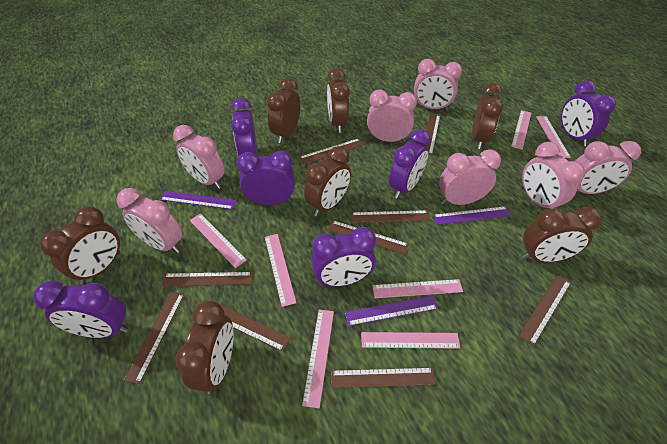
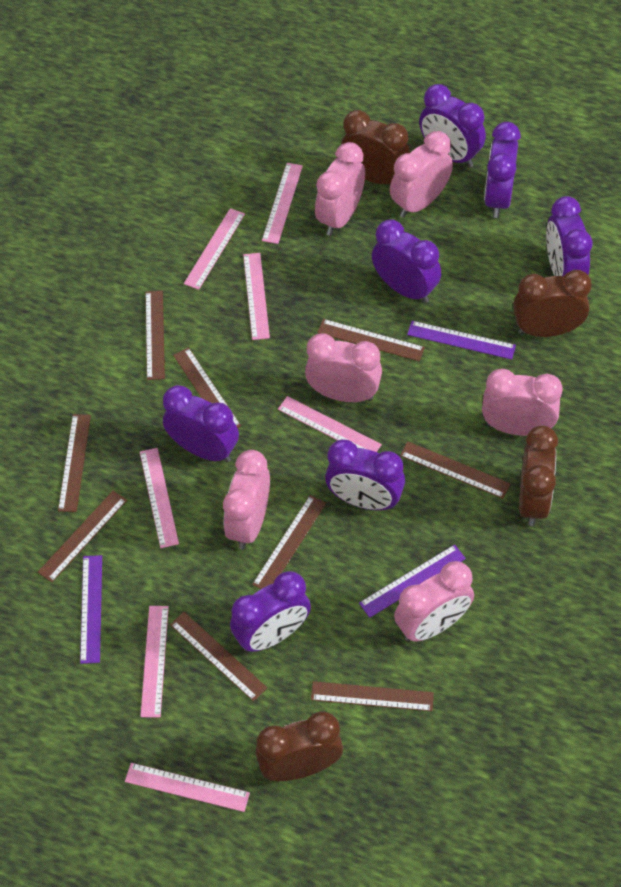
brown clock: [40,206,120,284] [176,301,234,394] [267,78,300,143] [304,146,351,216] [327,68,350,133] [472,83,503,149] [522,207,601,262] = 7 -> [256,711,343,781] [341,110,410,184] [513,270,592,337] [519,425,558,526] = 4
pink clock: [116,188,182,253] [173,125,225,189] [367,90,417,142] [414,59,462,111] [439,149,501,205] [522,142,585,209] [575,141,641,194] = 7 -> [223,450,270,549] [305,333,382,402] [315,142,365,236] [390,131,453,218] [394,561,474,642] [482,369,563,436] = 6
purple clock: [33,281,128,338] [231,98,257,156] [237,151,295,205] [311,227,376,287] [389,129,431,199] [561,81,616,146] = 6 -> [163,385,239,462] [230,571,311,652] [325,440,405,510] [372,219,441,303] [419,84,486,167] [484,122,521,218] [546,196,592,276] = 7

